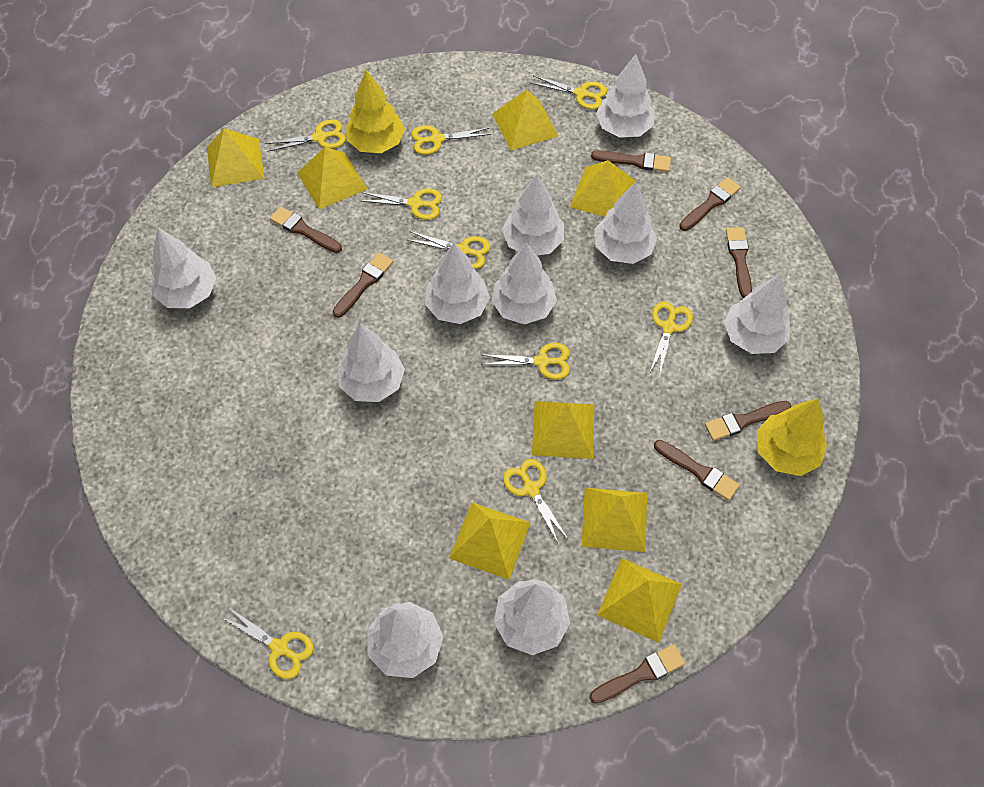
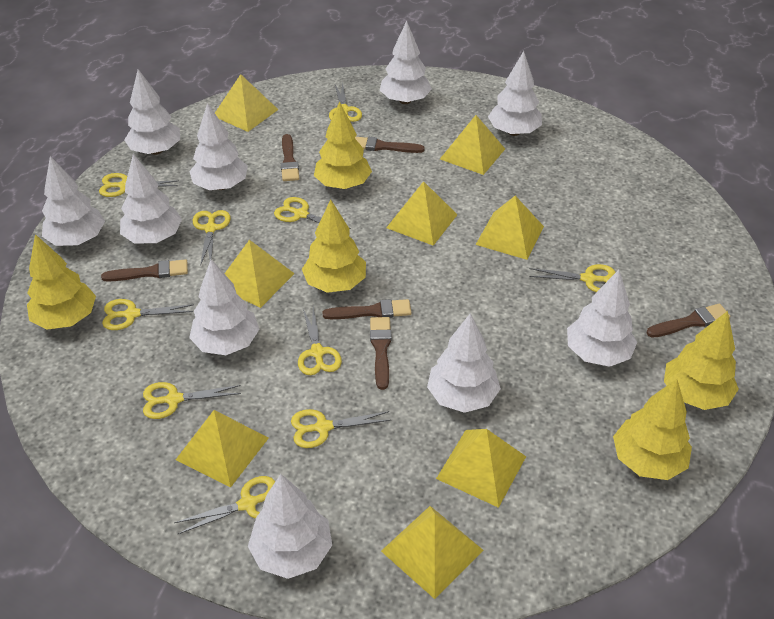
brown brush: [270,207,342,253] [333,252,393,318] [589,644,685,704] [591,150,671,172] [654,440,740,501] [679,177,741,231] [705,401,792,441] [726,227,752,298] = 8 -> [101,259,188,282] [281,134,299,181] [322,299,411,319] [355,137,425,153] [370,317,392,390] [646,303,730,338] = 6
yellow scissors: [221,607,314,679] [265,119,346,152] [361,188,442,220] [408,231,491,269] [411,125,491,155] [481,343,570,380] [503,459,569,545] [530,75,607,109] [649,301,693,377] = 9 -> [99,173,179,197] [102,299,194,330] [143,382,241,419] [174,476,275,534] [193,210,231,266] [274,197,351,229] [291,409,391,448] [298,307,342,375] [329,82,362,122] [529,264,616,292] = 10
yellow tree: [346,70,405,153] [757,398,827,476] = 2 -> [27,234,96,330] [302,200,366,293] [314,102,372,189] [613,379,692,480] [664,311,739,410] = 5

